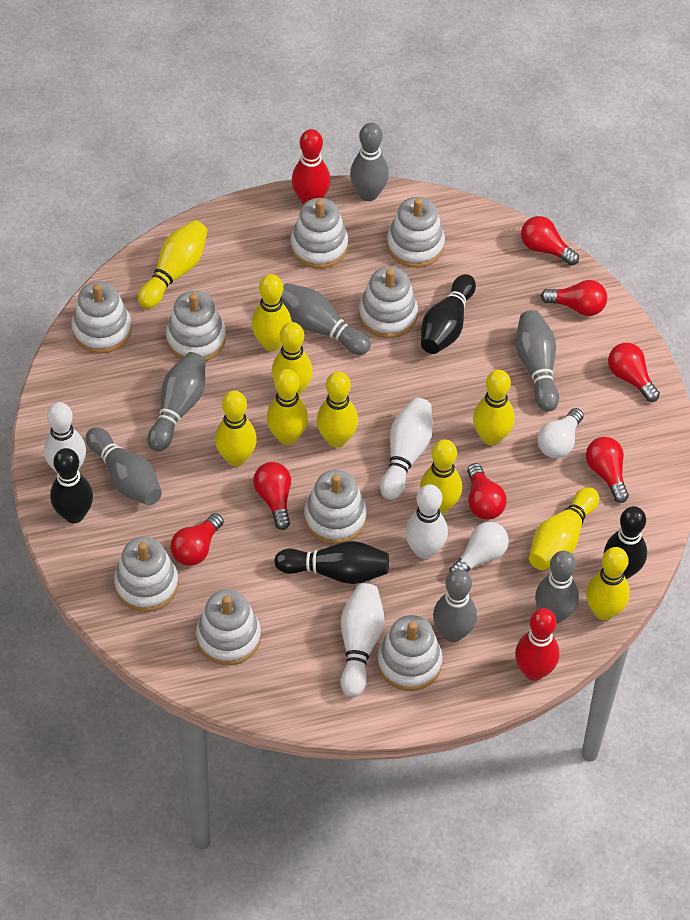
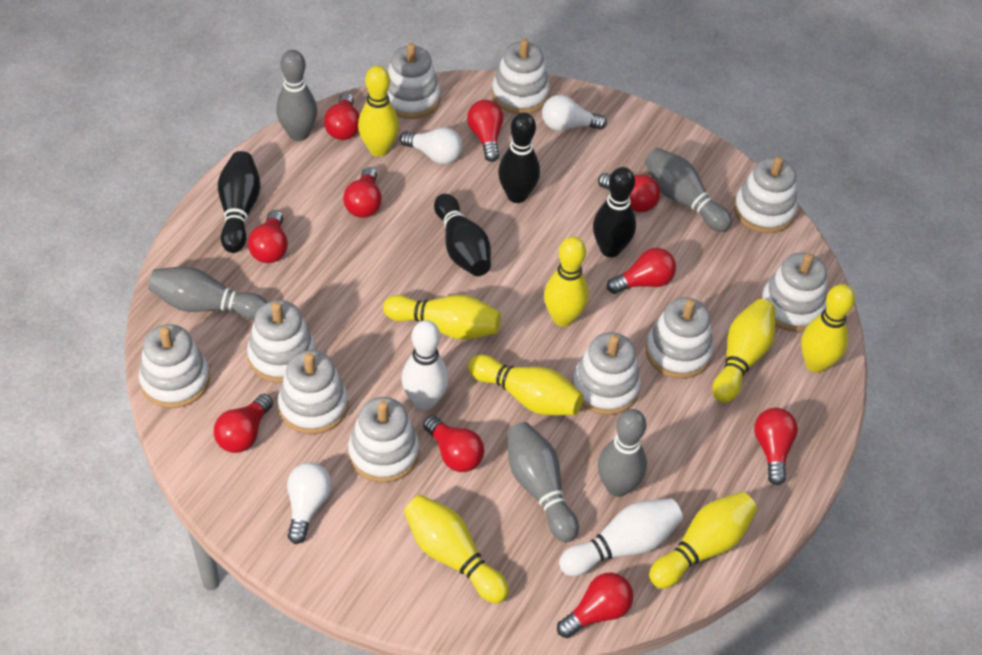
grey bowling pin: [86,427,162,505] [147,352,206,452] [281,283,371,355] [350,123,389,201] [433,569,477,642] [515,310,559,412] [535,551,579,624] = 7 -> [148,266,267,320] [276,50,317,141] [507,422,579,542] [598,409,647,497] [645,148,732,232] = 5
red bowling pin: [292,129,330,205] [515,608,559,681] = 2 -> none = 0
red light bulb: [171,513,224,566] [253,462,291,530] [467,463,507,520] [521,216,579,265] [541,280,607,316] [586,437,629,503] [608,343,660,402] = 7 -> [214,394,273,453] [248,210,288,263] [324,93,360,140] [343,167,382,218] [423,416,484,472] [467,100,503,162] [557,573,633,638] [598,173,660,212] [607,248,676,294] [754,408,798,485] = 10
white bowling pin: [44,402,86,473] [341,583,384,697] [380,398,433,500] [405,484,448,559] = 4 -> [401,320,449,410] [559,498,683,576] = 2
white light bulb: [449,522,509,573] [537,408,584,458] = 2 -> [287,463,332,544] [400,127,462,164] [542,95,607,131] = 3
white stacking toy: [71,281,132,354] [114,537,179,612] [166,290,226,361] [196,590,261,665] [290,198,348,269] [304,470,367,544] [359,266,418,338] [377,615,443,691] [387,197,445,268] = 9 -> [139,324,210,408] [247,300,316,383] [278,350,348,434] [348,397,419,483] [387,43,440,119] [492,39,550,114] [572,332,641,415] [646,297,713,379] [734,156,797,233] [761,252,827,332] = 10
yellow bowling pin: [138,220,208,309] [215,391,257,467] [251,274,292,351] [267,369,308,445] [272,322,313,396] [317,371,358,448] [420,439,462,514] [473,370,515,446] [529,487,599,570] [586,547,630,620] = 10 -> [358,66,399,157] [383,295,501,340] [404,495,509,603] [468,355,584,416] [544,236,589,327] [649,492,757,589] [712,299,775,403] [801,284,855,373] = 8

